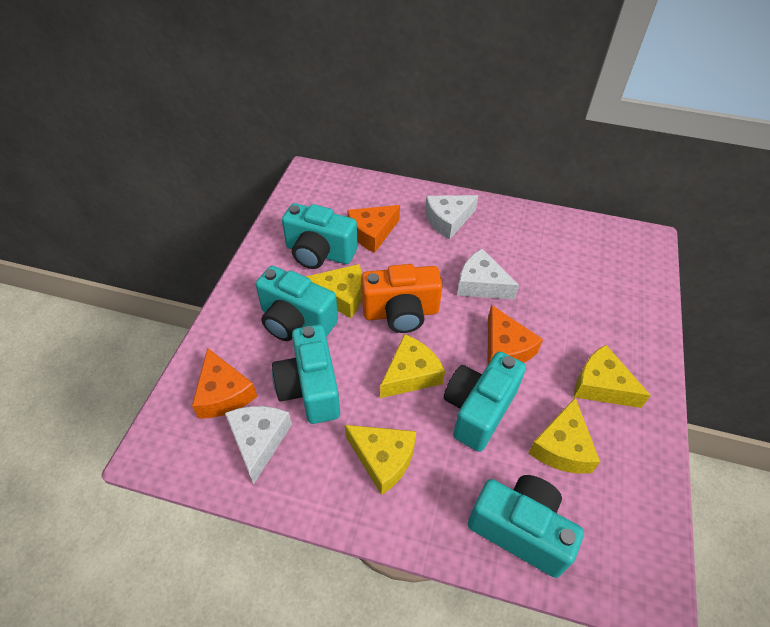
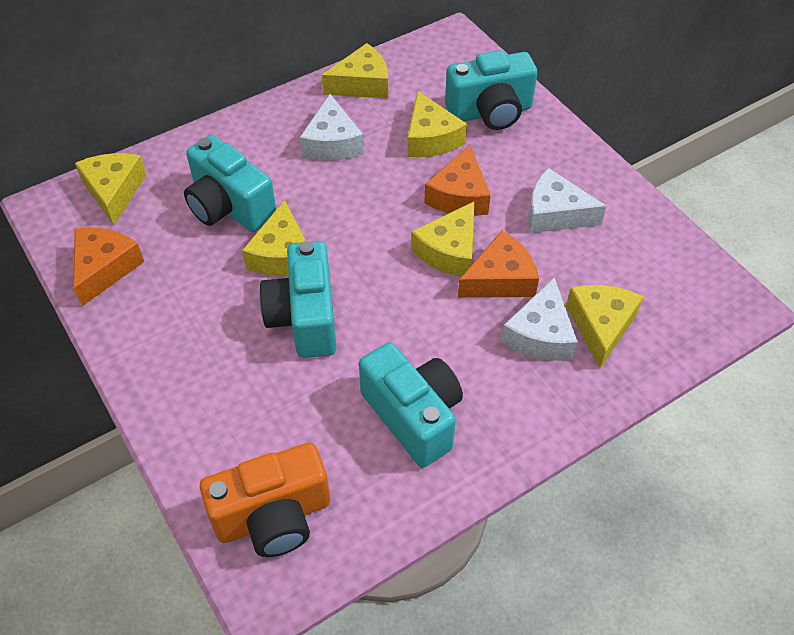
turquoise camera: [255,266,338,341] [272,324,340,424] [282,203,358,269] [444,351,526,452] [468,475,584,578] = 5 -> [184,135,276,232] [259,241,337,358] [359,342,463,468] [445,50,538,130] = 4
yellow cheese: [306,264,362,318] [345,425,416,495] [380,334,445,398] [528,398,600,474] [574,345,651,408] = 5 -> [75,153,147,225] [242,200,306,276] [322,43,388,99] [407,91,467,157] [411,202,474,276] [566,285,644,368] = 6

